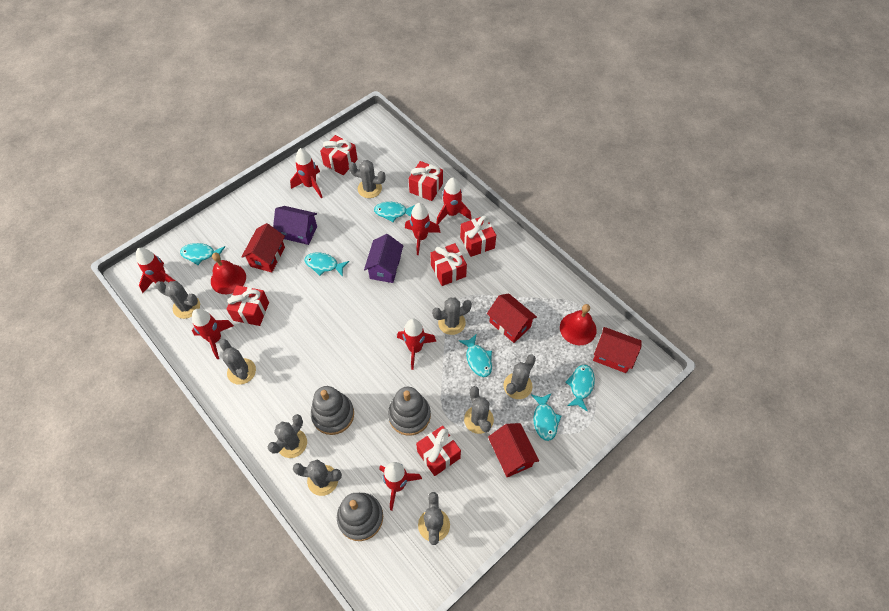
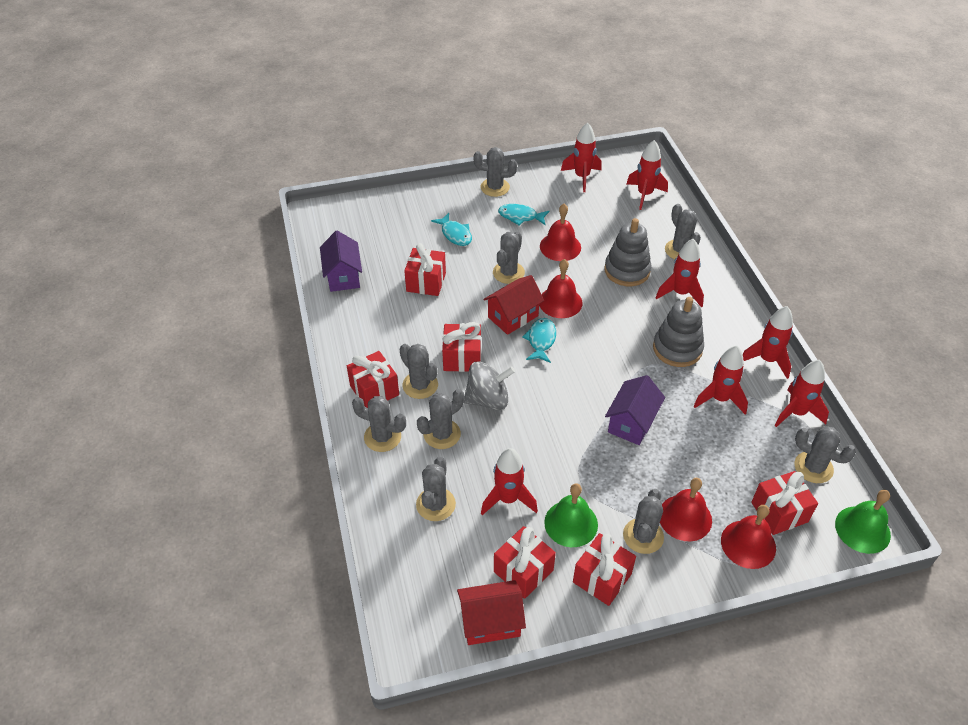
green bell: none = 0 -> [544,483,598,547] [835,490,891,554] = 2
grey spinning top: none = 0 -> [464,361,515,410] = 1
grey stacking toy: [311,386,354,435] [337,493,383,541] [388,387,431,436] = 3 -> [604,218,651,286] [653,297,704,367] = 2
red bell: [211,252,246,294] [560,304,597,345] = 2 -> [539,259,583,318] [540,204,581,261] [660,478,712,542] [721,505,776,569] = 4
red house: [241,223,285,272] [487,294,537,343] [488,423,539,477] [593,327,641,373] = 4 -> [457,580,526,645] [483,275,544,335] = 2
turquoise fish: [180,243,225,265] [305,252,349,277] [374,202,415,222] [459,335,492,377] [531,393,562,441] [565,365,595,412] = 6 -> [431,213,472,246] [498,204,549,225] [522,318,556,363] = 3

